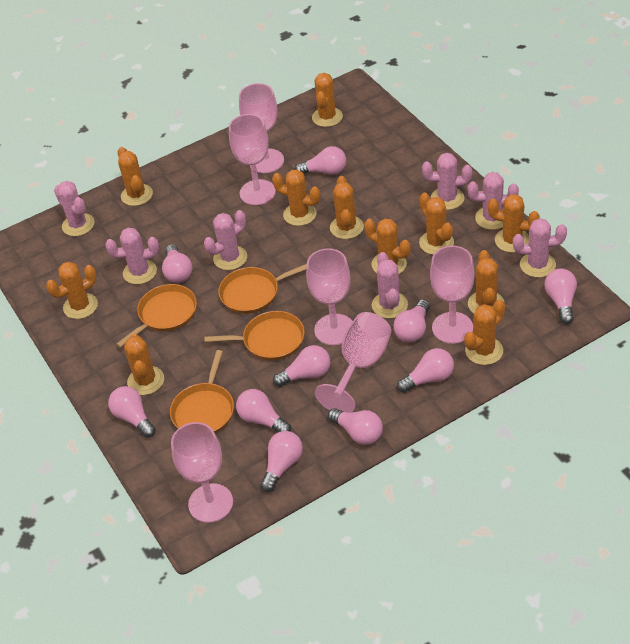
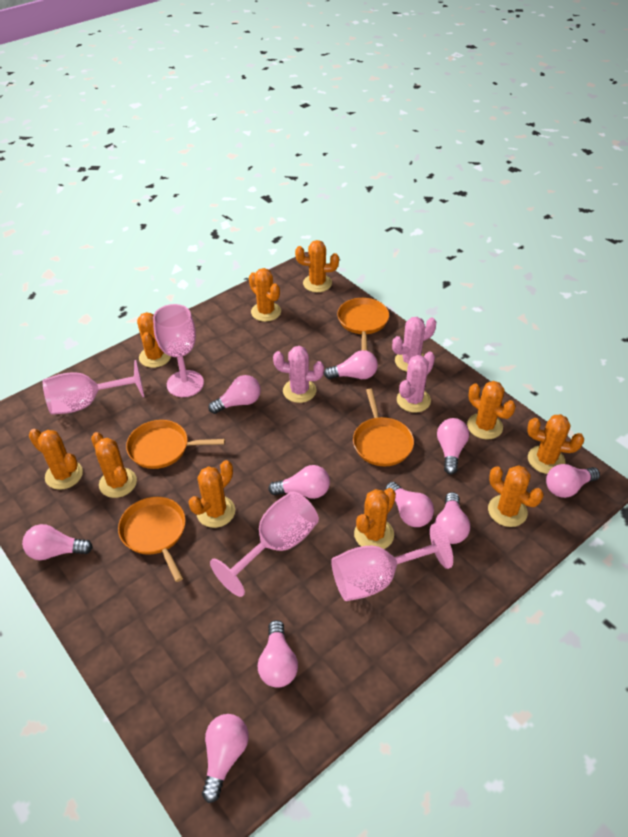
orange cactus: [46,262,98,319] [118,147,153,206] [124,334,164,395] [272,169,320,226] [312,73,343,127] [330,176,364,239] [364,219,411,274] [419,193,454,255] [464,300,505,365] [468,250,505,313] [488,194,540,253] = 11 -> [29,429,83,490] [91,432,137,498] [137,312,171,368] [188,460,235,528] [249,268,281,322] [295,240,339,292] [354,488,396,549] [467,381,516,440] [488,465,544,527] [527,414,584,474] = 10
pink cactus: [54,181,94,236] [105,228,159,285] [204,210,247,270] [372,252,408,319] [422,153,472,210] [467,172,519,230] [513,218,567,278] = 7 -> [273,346,324,403] [392,317,436,372] [397,351,435,413] = 3
pink goblet: [171,422,233,523] [229,114,276,205] [239,83,284,173] [306,248,352,345] [315,312,391,413] [430,246,475,344] = 6 -> [43,360,144,415] [153,304,204,397] [210,491,319,597] [331,523,453,601] = 4

